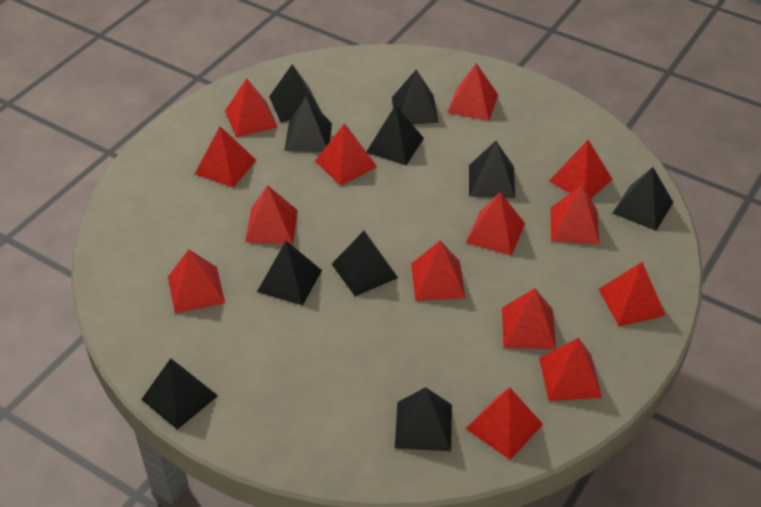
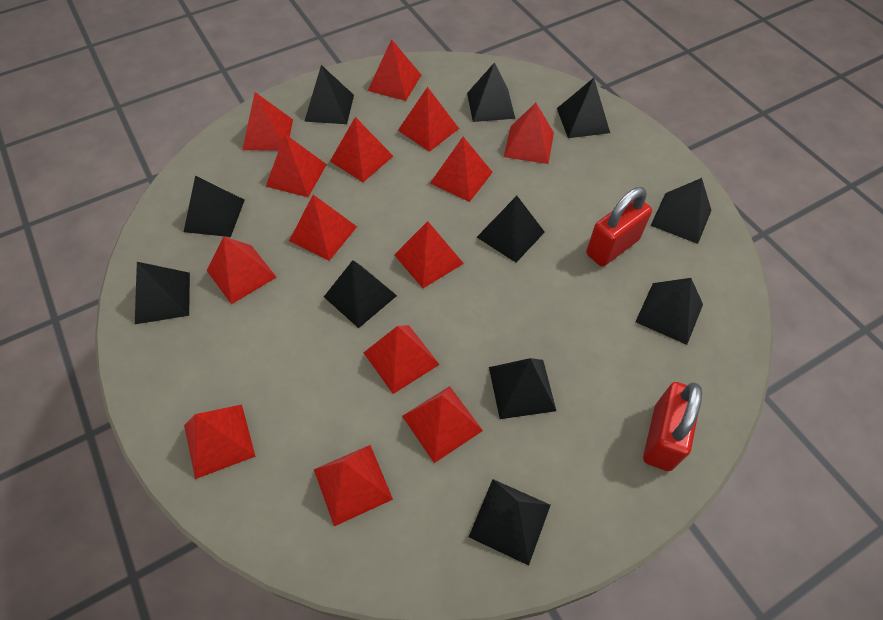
black pyramid: [141,358,218,430] [257,241,322,306] [269,64,321,122] [284,97,332,152] [332,231,398,296] [366,105,424,165] [392,70,439,124] [395,387,452,451] [469,141,515,198] [612,167,673,231] = 10 -> [135,262,190,324] [184,176,245,237] [304,65,354,124] [324,260,397,328] [467,62,515,122] [469,479,551,566] [477,196,545,262] [489,358,556,419] [557,78,610,138] [635,278,703,345] [651,178,712,244] = 11
red padlock: none = 0 -> [586,187,652,267] [643,382,702,471] = 2

